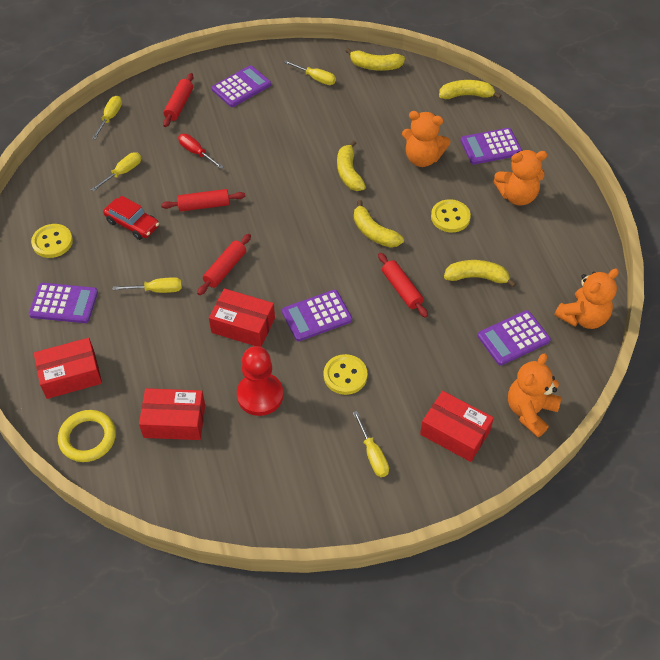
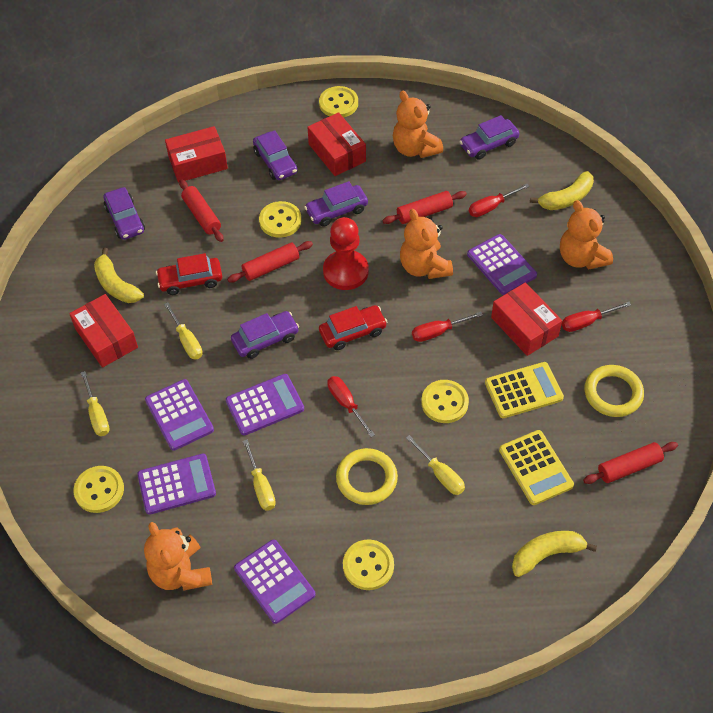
purple car: none = 0 -> [103,187,145,240] [231,311,299,359] [253,130,298,180] [304,181,368,227] [459,115,519,160] = 5
red car: [103,196,159,240] = 1 -> [156,253,222,295] [319,305,387,350] = 2
red screwdriver: [178,134,224,169] = 1 -> [327,376,375,437] [412,312,483,342] [469,184,530,217] [562,302,631,332] = 4
yellow banana: [337,140,366,191] [346,48,405,71] [354,200,404,247] [439,80,502,99] [444,260,516,287] = 5 -> [94,248,144,303] [512,531,597,577] [530,171,594,210] = 3
yellow button: [31,224,73,258] [324,354,367,395] [431,199,471,232] = 3 -> [74,466,124,513] [259,201,302,238] [319,86,358,118] [343,539,394,590] [421,380,469,423] = 5
yellow calculator: none = 0 -> [485,362,564,418] [499,430,574,505] = 2
yellow ring: [58,410,116,462] = 1 -> [336,448,398,505] [584,365,644,417] = 2
yellow screwdriver: [91,152,141,192] [92,96,122,139] [113,277,182,293] [284,61,336,85] [353,411,389,477] = 5 -> [81,371,110,436] [164,302,203,359] [243,439,276,511] [406,435,465,495] = 4

